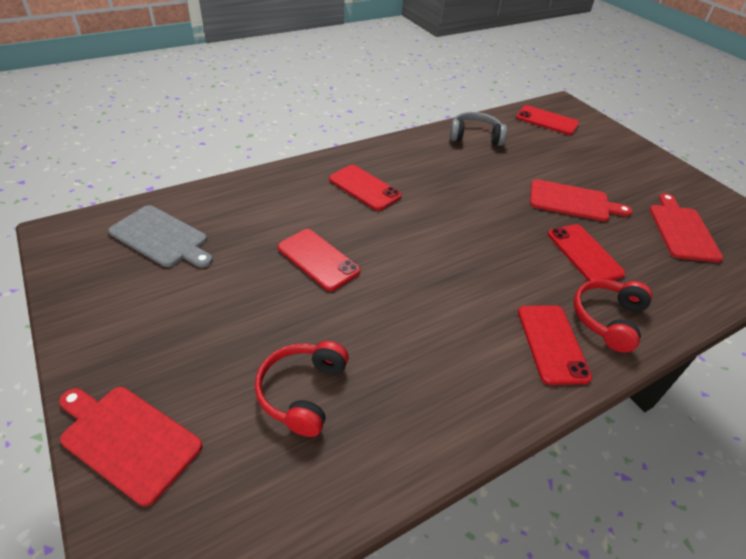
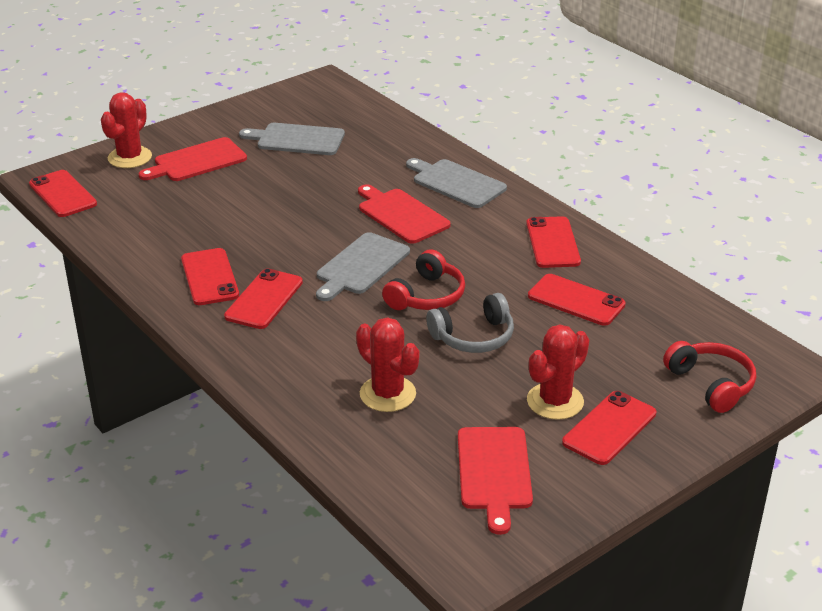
grey cutting board: [108,205,213,268] = 1 -> [239,123,345,155] [316,232,410,301] [406,158,507,208] = 3
red cactus: none = 0 -> [101,92,152,168] [356,317,419,412] [527,325,589,420] = 3
red phone: [278,229,361,291] [329,165,402,211] [516,105,579,135] [518,305,592,385] [548,224,626,281] = 5 -> [29,170,97,217] [181,248,239,305] [224,268,303,329] [526,216,581,268] [528,274,626,326] [562,391,656,465] = 6

